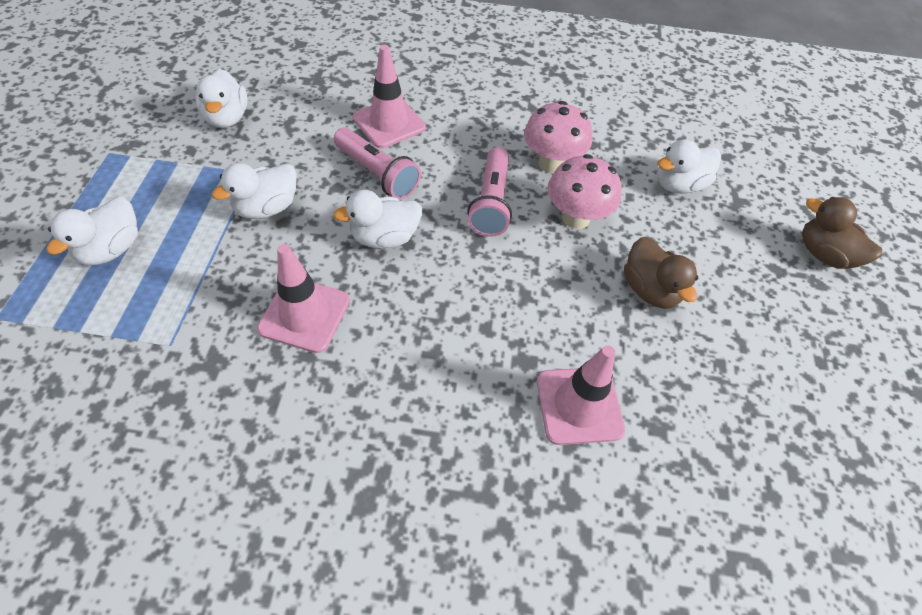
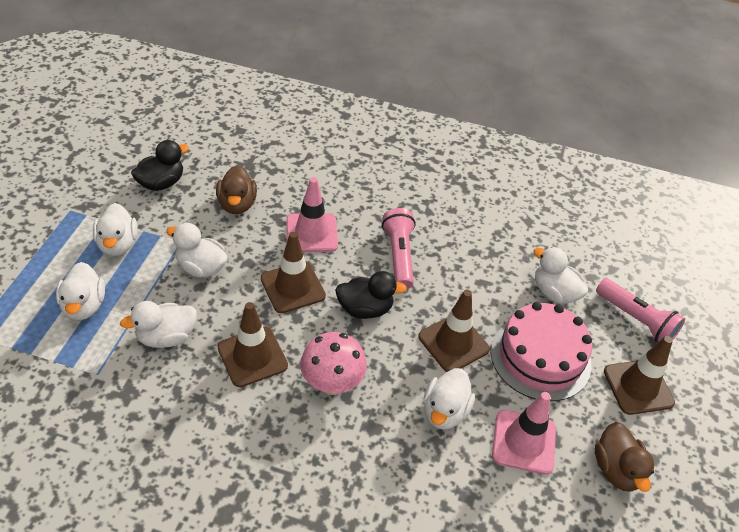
black duck: none = 0 -> [131,140,189,191] [335,271,407,319] = 2
brown traffic cone: none = 0 -> [218,302,288,387] [261,232,326,313] [418,290,490,372] [604,336,675,415] = 4
pink cake: none = 0 -> [491,302,592,401] = 1
pink mushroom: [524,101,592,173] [548,154,622,229] = 2 -> [300,332,367,395] = 1
pink traffic cone: [257,244,350,353] [353,45,426,148] [537,345,625,445] = 3 -> [286,177,338,252] [492,392,556,475] = 2
white duck: [46,197,138,265] [196,69,248,128] [212,163,297,219] [333,190,422,249] [657,139,721,194] = 5 -> [56,262,105,320] [93,203,138,256] [120,301,197,348] [166,223,228,278] [423,368,475,430] [534,247,588,304] = 6

